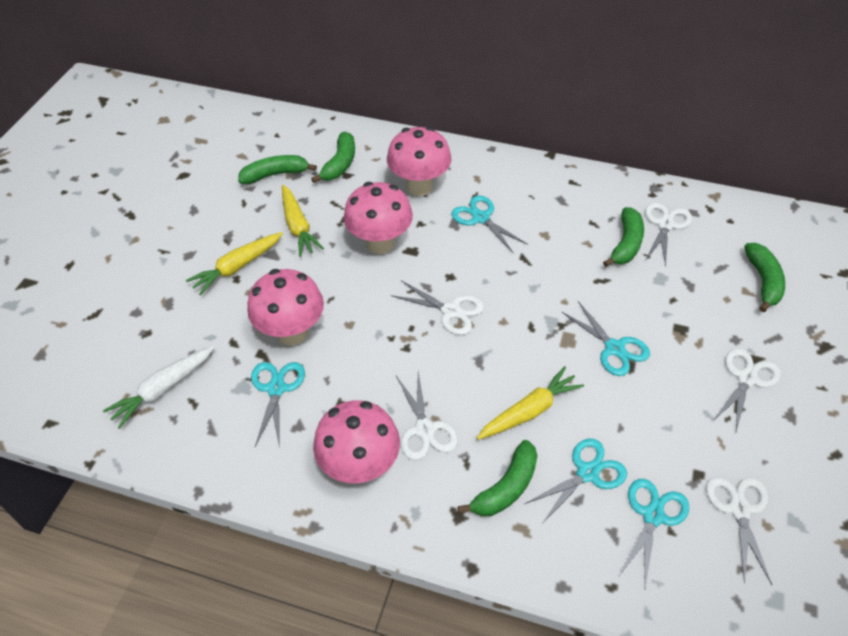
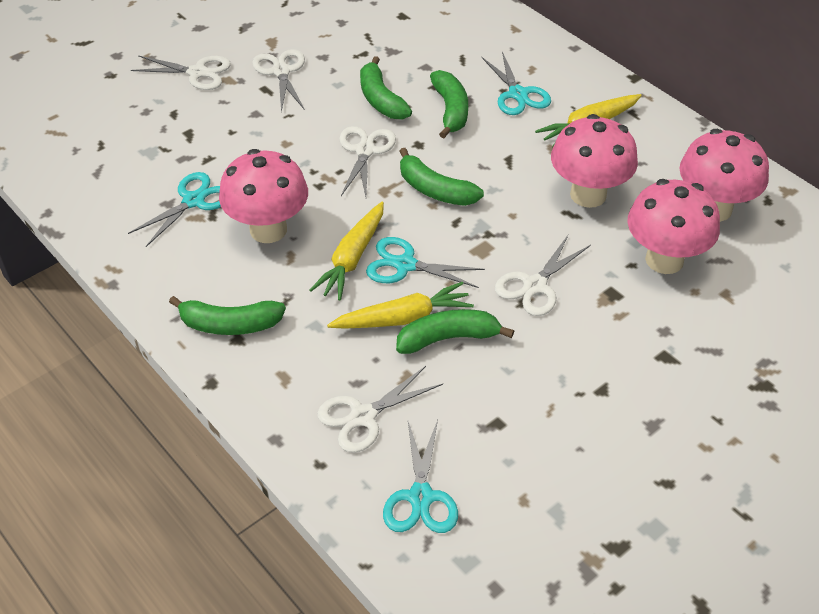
turquoise scissors: [251,362,305,448] [451,195,528,253] [525,439,627,524] [562,301,650,376] [619,479,689,588] = 5 -> [128,172,221,247] [366,237,485,288] [383,420,458,533] [481,51,551,115] = 4
white carrot: [103,346,215,429] = 1 -> none = 0

